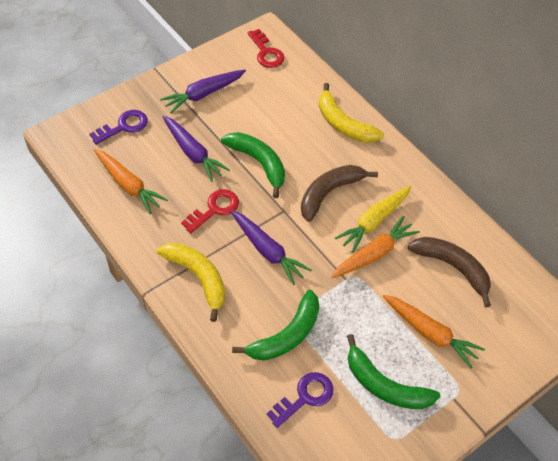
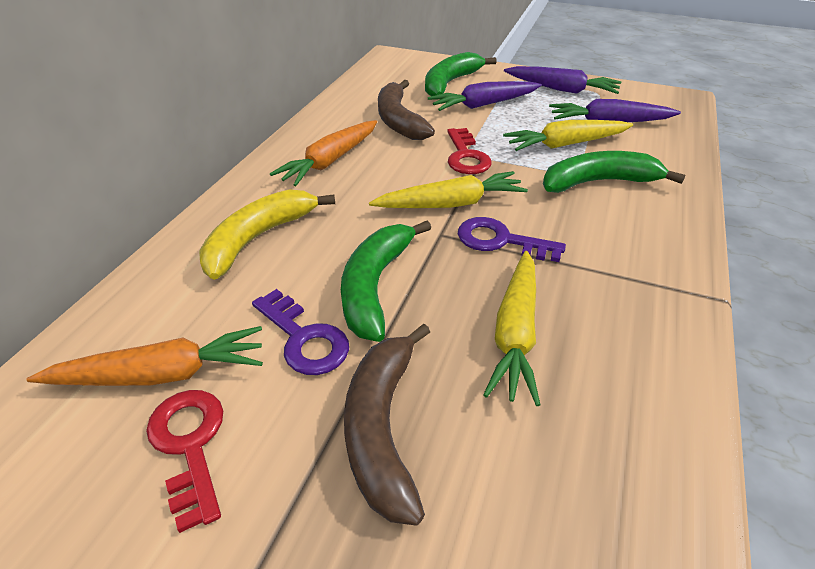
orange carrot: [94,149,168,214] [331,216,420,278] [383,295,485,369] = 3 -> [27,326,263,386] [270,120,377,186] = 2
yellow banana: [157,243,225,322] [319,83,384,143] = 2 -> [199,189,335,280] = 1
yellow carrot: [335,186,411,253] = 1 -> [369,171,528,208] [483,251,540,406] [503,120,633,151] = 3

